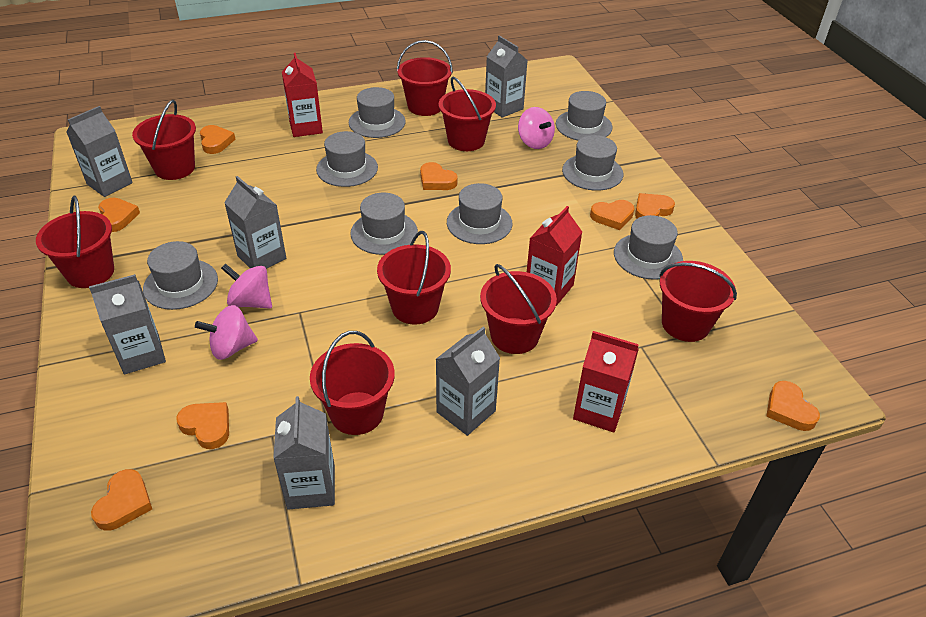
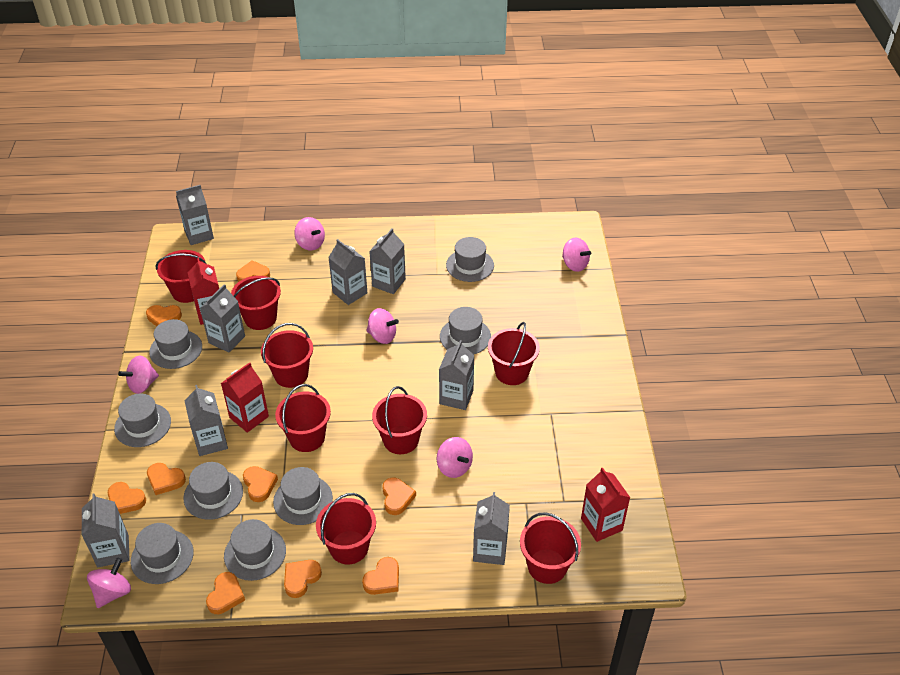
grey carton: [66,106,133,197] [89,274,166,374] [224,176,286,269] [273,396,335,510] [436,327,500,436] [485,35,527,118] = 6 -> [82,493,130,567] [176,185,214,245] [184,385,228,456] [200,284,245,353] [328,239,367,305] [369,228,406,294] [439,340,475,410] [473,492,510,565] = 8
orange heart: [91,469,152,531] [98,198,140,232] [176,402,229,449] [200,125,236,154] [420,162,458,190] [590,200,635,230] [635,193,675,218] [766,381,820,431] = 8 -> [108,482,146,514] [146,305,182,327] [147,463,186,495] [206,572,245,614] [236,260,270,282] [243,466,278,502] [284,560,322,598] [362,557,399,595] [382,477,416,515] = 9
pink spinning top: [195,305,258,360] [221,264,272,309] [518,107,555,149] = 3 -> [87,558,131,608] [118,355,159,394] [294,217,325,251] [366,308,399,344] [437,437,473,478] [562,237,591,272] = 6

